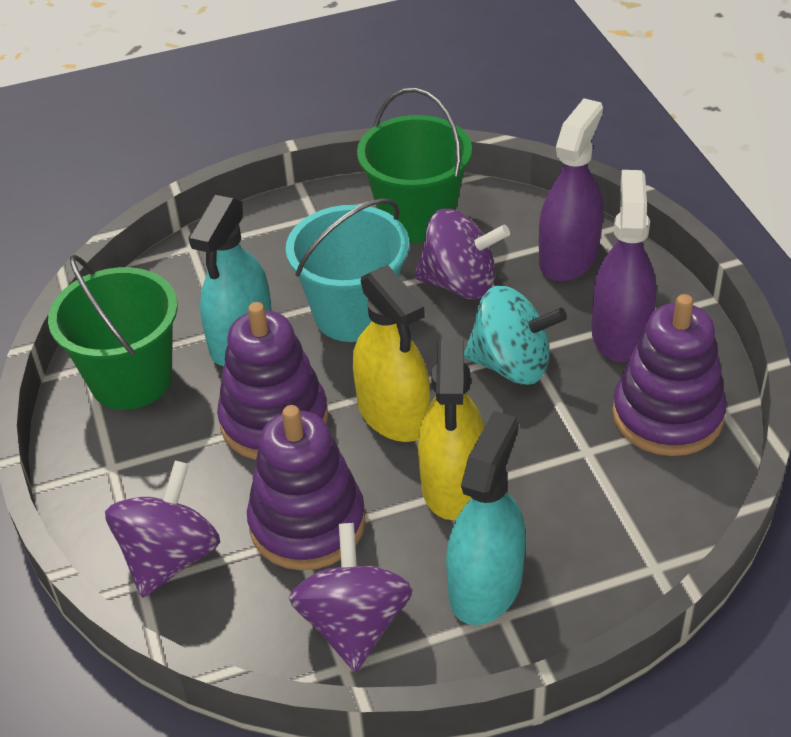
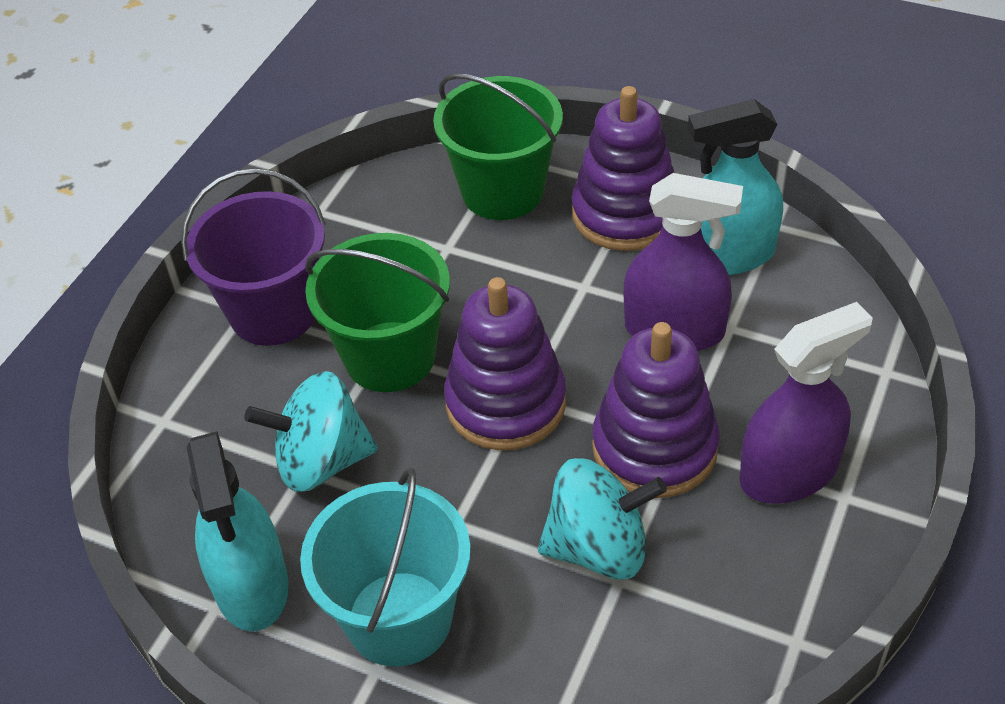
purple bucket: none = 0 -> [181,168,326,346] = 1
purple spinning top: [105,461,220,598] [289,523,413,672] [414,209,510,299] = 3 -> none = 0
turquoise spinning top: [464,286,567,385] = 1 -> [245,371,378,492] [538,458,667,580] = 2
yellow spray bottle: [353,265,430,442] [418,338,485,520] = 2 -> none = 0

